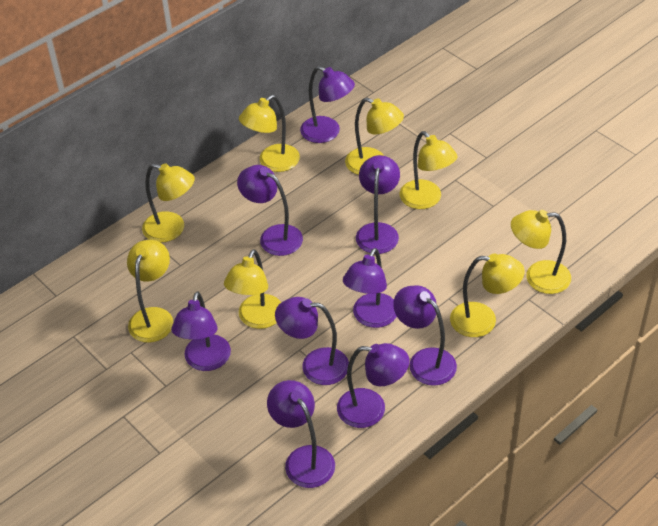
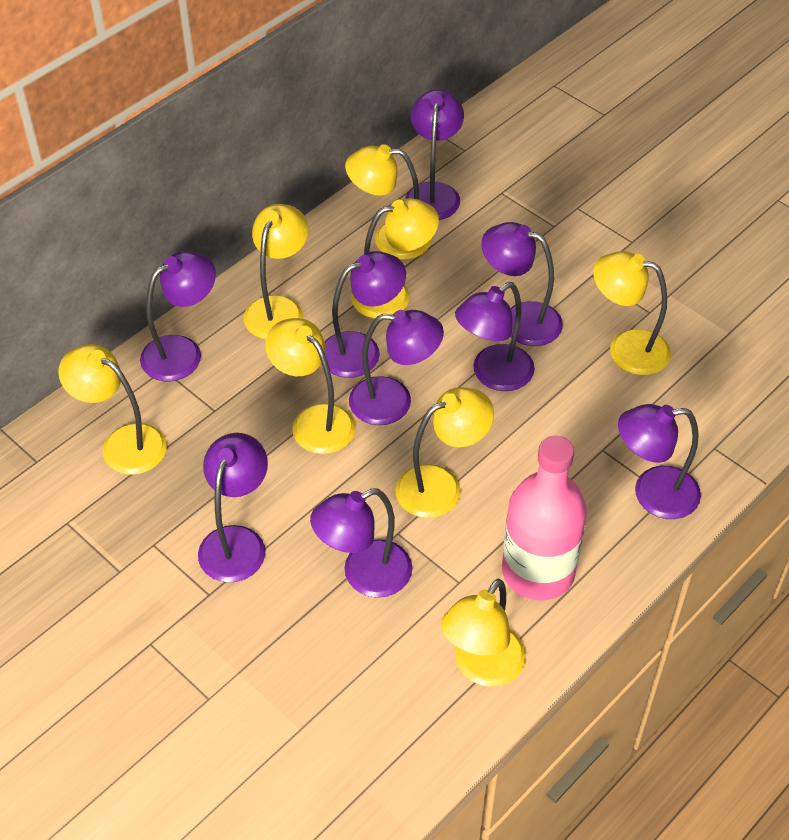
pink bottle: none = 0 -> [502,436,587,601] = 1

